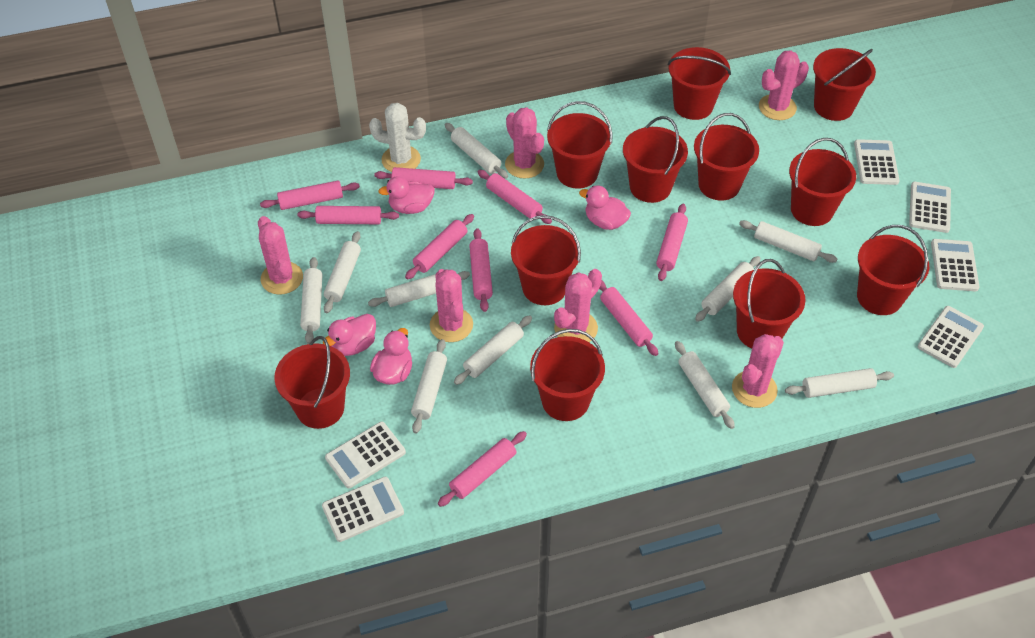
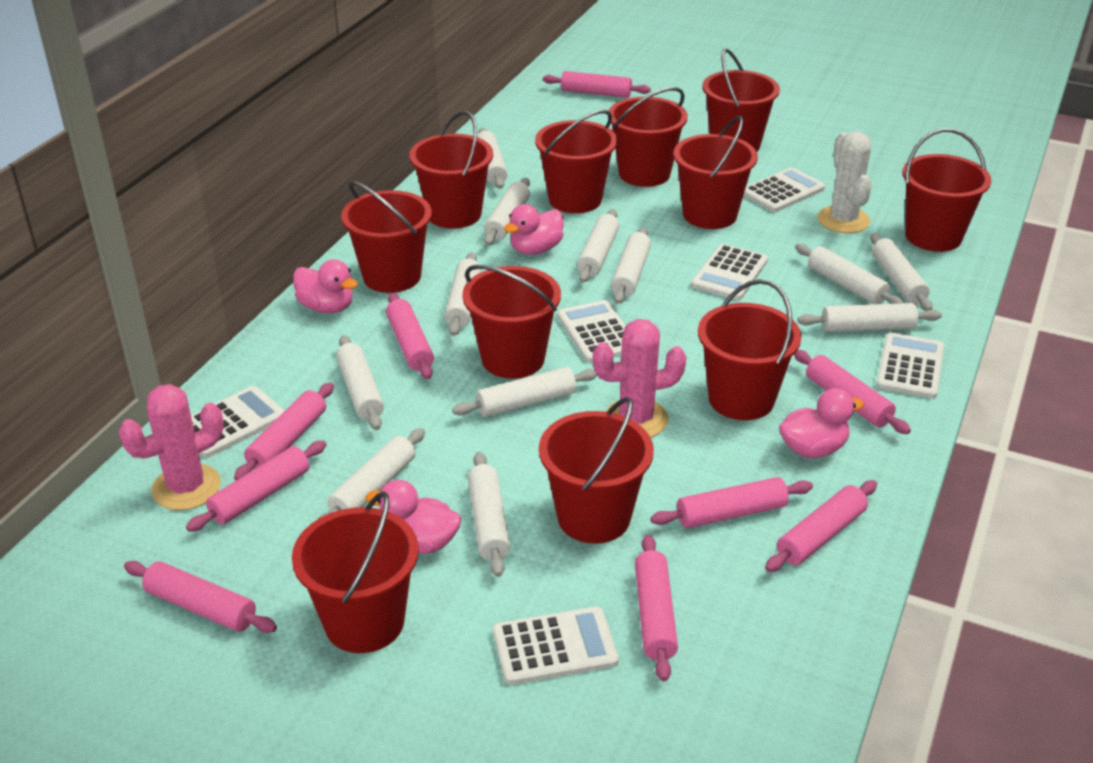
pink cactus: [258,216,303,295] [430,269,473,342] [505,107,544,179] [554,269,602,342] [732,334,784,408] [759,50,809,120] = 6 -> [119,384,224,510] [593,319,686,437] = 2
white rolling pin: [300,257,322,344] [324,231,361,313] [368,271,470,307] [411,339,447,434] [445,123,508,179] [454,315,532,385] [675,341,735,429] [695,256,760,322] [739,220,837,263] [785,368,894,398] = 10 -> [318,428,425,519] [336,335,384,430] [444,252,481,336] [452,367,598,417] [468,452,510,577] [477,128,508,189] [484,178,530,245] [577,209,619,283] [611,227,651,304] [795,244,904,304] [798,303,942,332] [870,233,933,311] = 12

